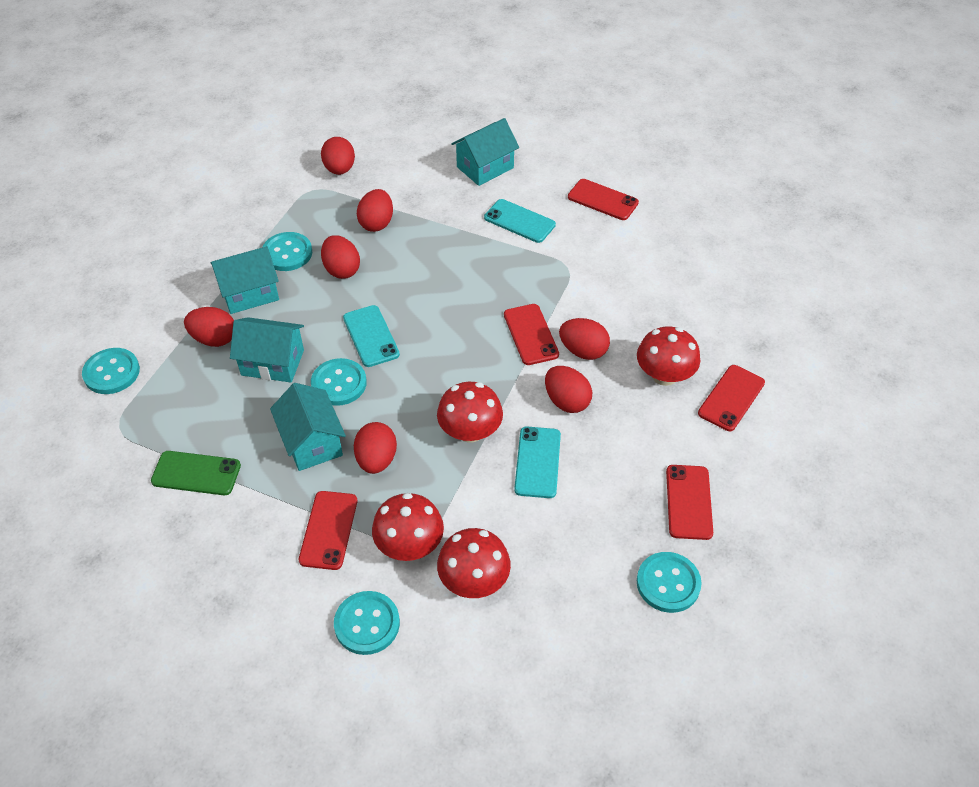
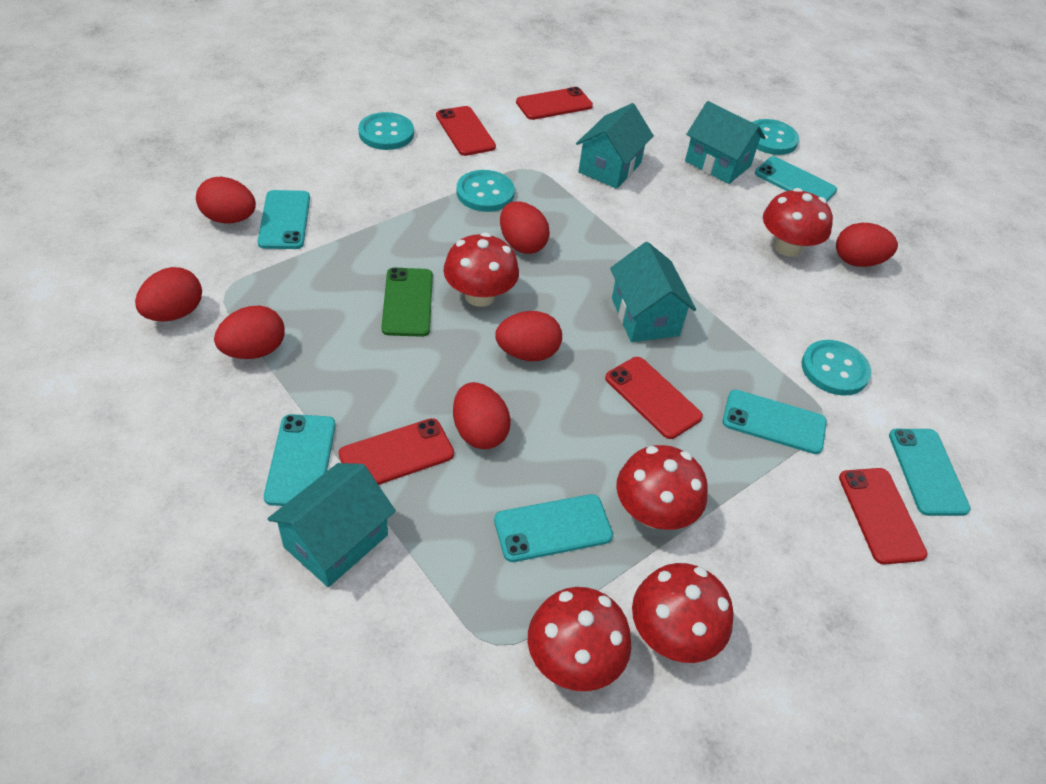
red mushroom: [372,493,444,561] [437,382,503,443] [437,528,511,598] [637,326,700,386] = 4 -> [443,233,519,307] [528,587,631,691] [616,445,708,530] [632,563,734,663] [763,188,833,257] = 5
turquoise button: [82,348,140,394] [263,232,312,271] [311,358,367,406] [334,591,400,655] [637,552,702,613] = 5 -> [358,112,414,150] [456,170,515,212] [752,119,799,155] [801,340,871,396] = 4
turquoise phone: [343,305,400,367] [484,199,556,243] [514,427,561,498] = 3 -> [258,190,310,249] [264,414,336,506] [494,494,613,562] [723,390,827,454] [755,156,837,201] [889,429,971,516] = 6

